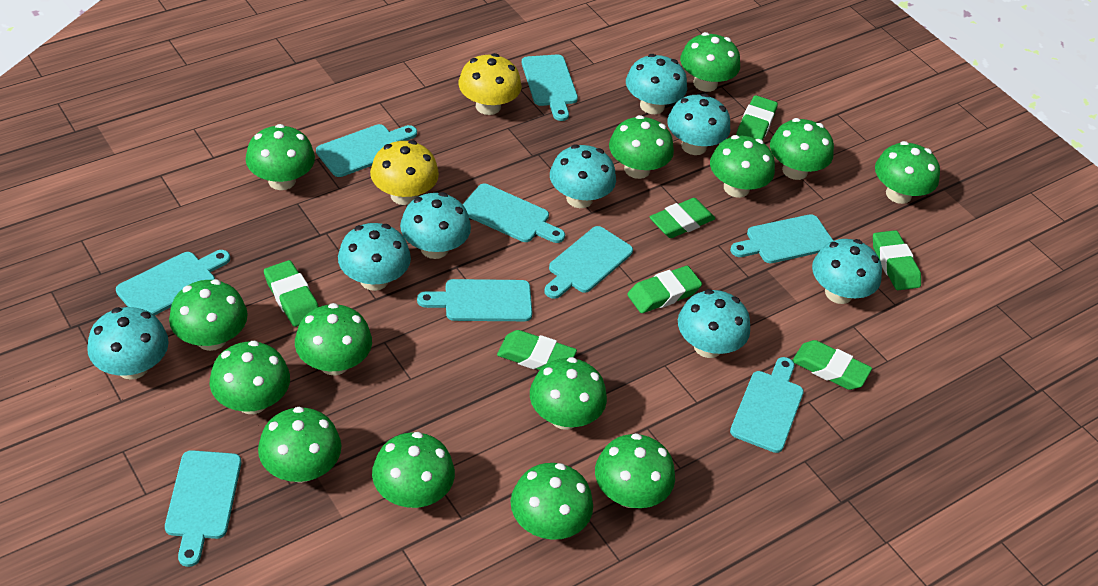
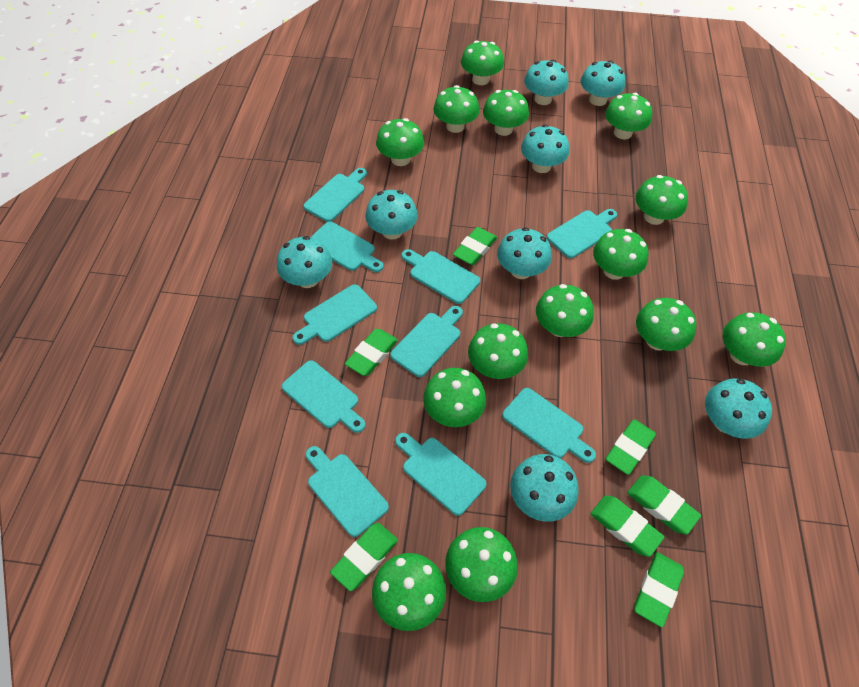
turquoise cutting board: [116,250,230,315] [165,450,241,567] [316,124,417,177] [417,279,532,321] [463,184,565,243] [522,55,578,121] [544,226,633,299] [730,214,833,263] [730,357,804,453] = 9 -> [282,360,365,433] [293,284,377,345] [303,168,367,222] [306,446,389,537] [311,222,383,272] [390,306,463,377] [395,433,487,516] [402,249,480,304] [502,388,596,463] [547,209,617,258] = 10
yellow mushroom: [370,140,439,205] [458,53,521,115] = 2 -> none = 0

